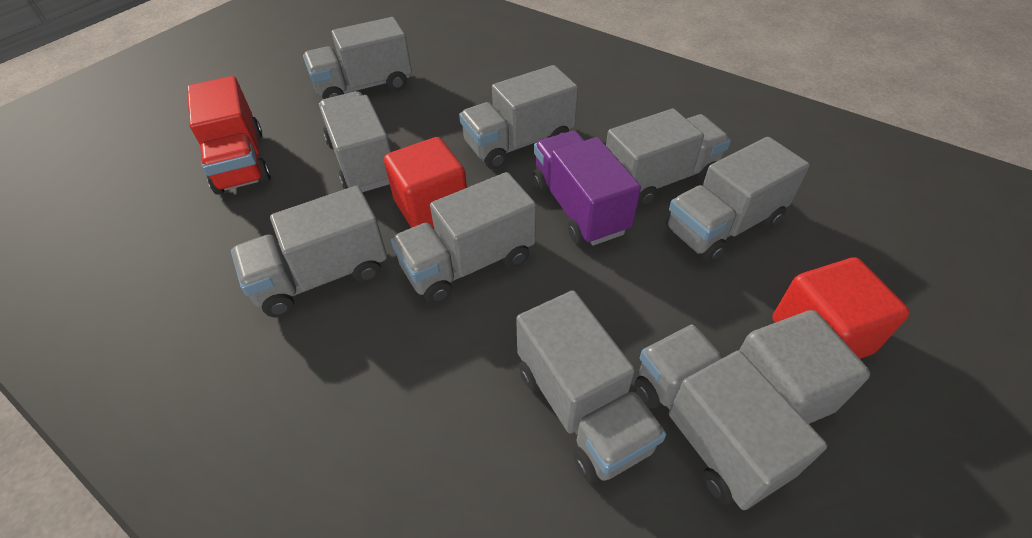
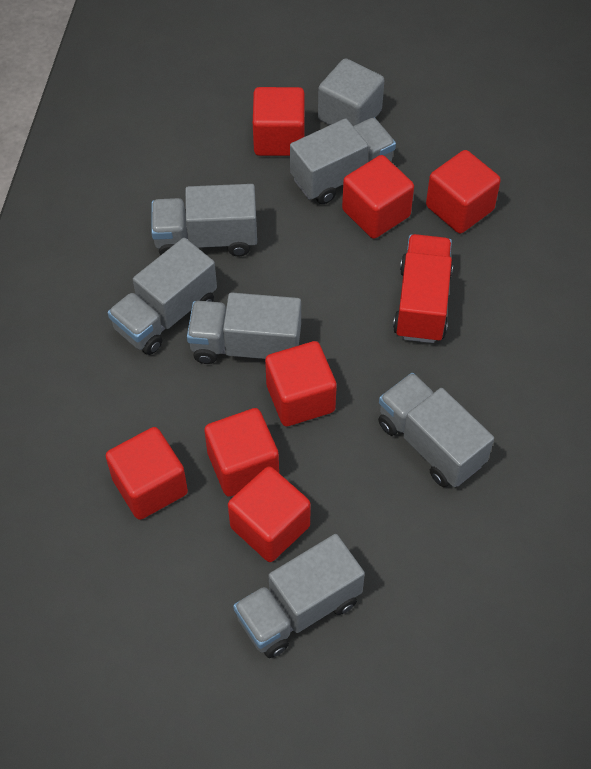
grey truck: [231,186,387,317] [303,17,412,99] [319,91,391,192] [391,172,536,304] [459,65,578,169] [516,290,666,483] [606,108,731,208] [635,324,827,510] [665,137,810,263] = 9 -> [108,238,217,355] [151,184,257,257] [187,292,301,364] [233,534,365,658] [290,118,396,204] [378,373,494,487] = 6
purple truck: [533,131,641,246] = 1 -> none = 0
red cube: [384,137,467,228] [772,257,910,359] = 2 -> [106,427,188,520] [204,408,279,497] [228,466,311,562] [253,87,305,156] [265,341,337,426] [342,155,414,239] [426,150,501,234] = 7

